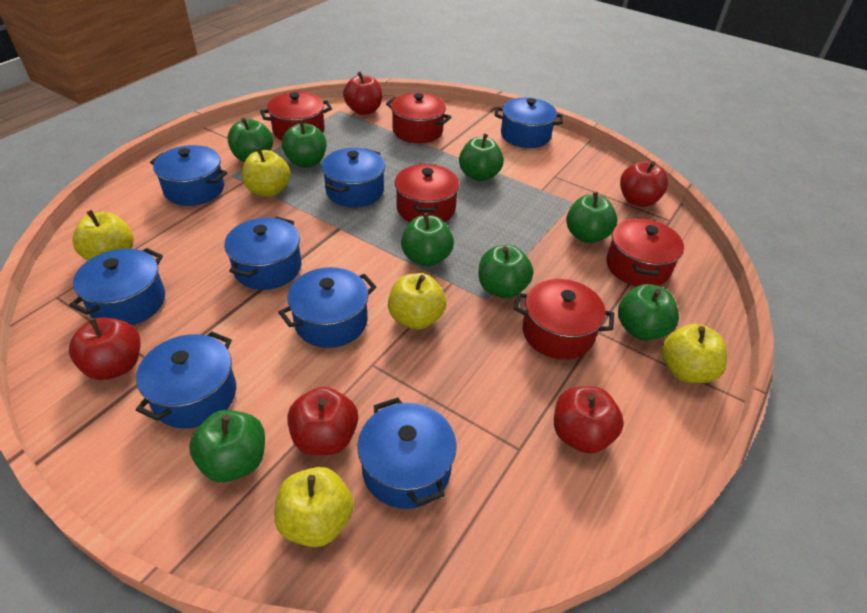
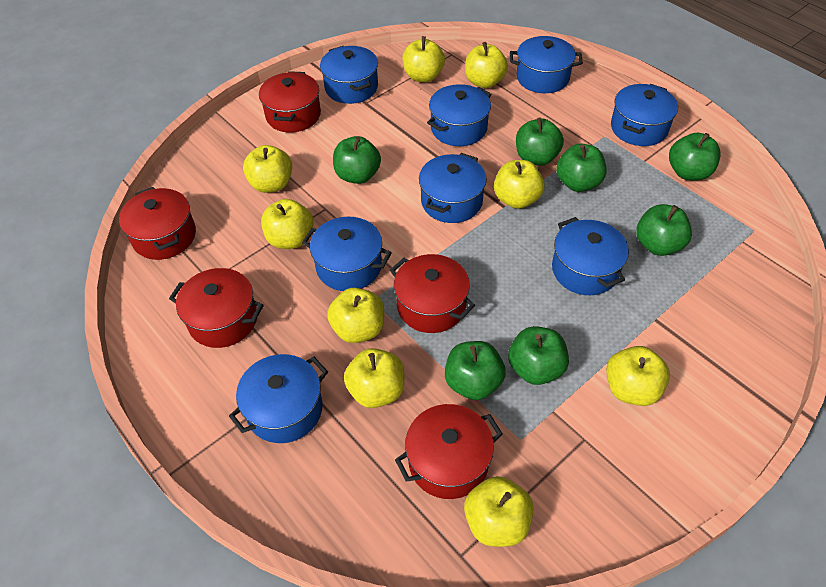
green apple: [189,410,265,482] [228,118,273,162] [282,120,327,168] [401,213,454,267] [459,133,504,181] [478,245,533,298] [566,192,618,243] [618,284,679,340] = 8 -> [333,136,381,184] [445,341,506,400] [508,326,569,385] [516,118,564,166] [556,144,607,192] [636,204,692,256] [669,133,720,181] = 7
red apple: [69,317,140,380] [287,387,358,455] [343,72,382,115] [554,386,624,454] [620,161,668,207] = 5 -> none = 0
yellow apple: [72,210,134,260] [242,147,291,197] [274,467,354,547] [388,273,446,330] [661,324,727,383] = 5 -> [243,145,292,193] [261,199,313,249] [327,288,384,343] [344,348,404,408] [403,36,445,82] [464,476,534,547] [465,42,508,88] [494,160,544,209] [606,346,670,406] = 9

